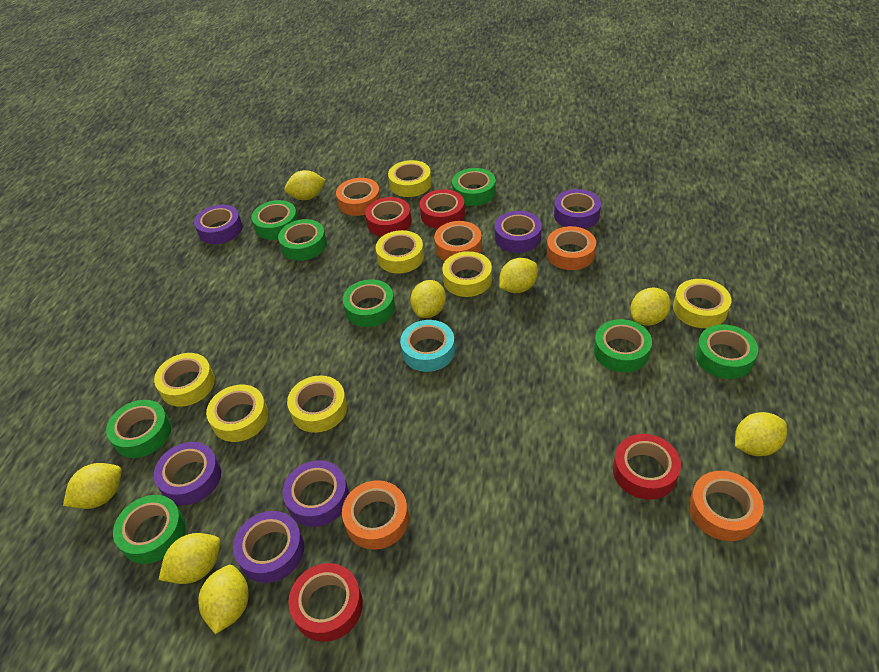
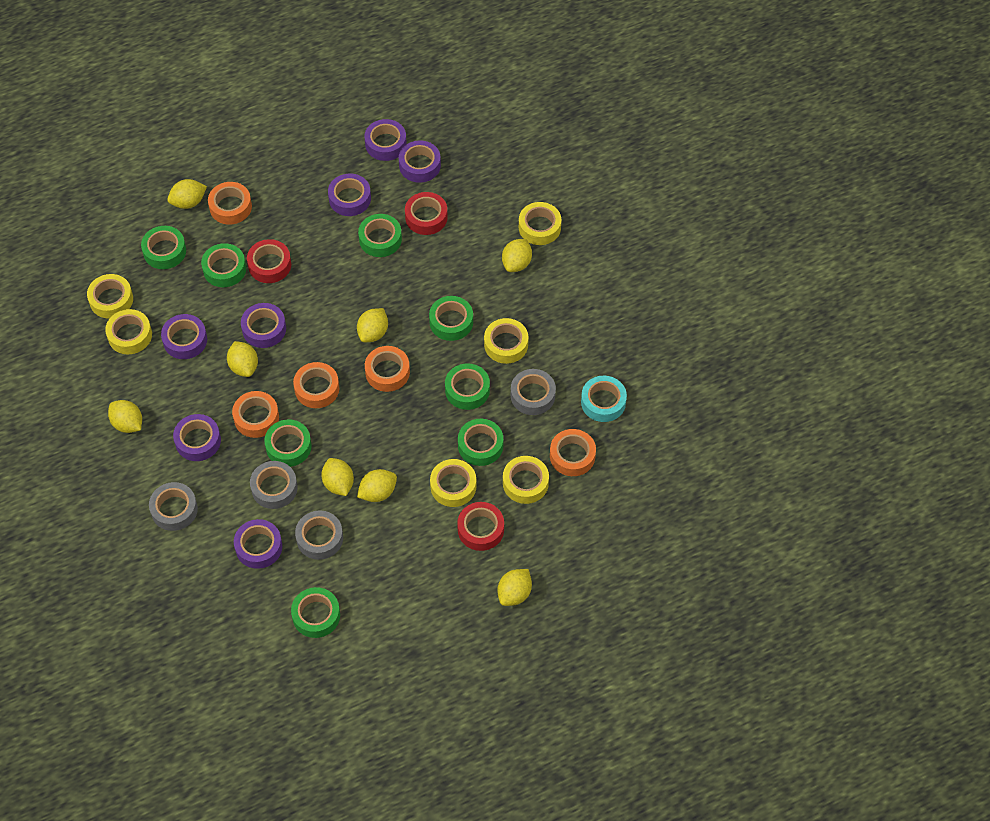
grey tape: none = 0 -> [149,482,198,531] [250,461,298,509] [295,510,343,560] [511,369,556,415] = 4
purple tape: [154,442,221,505] [194,205,243,244] [233,511,304,583] [283,460,349,527] [495,211,542,253] [554,189,601,229] = 6 -> [161,314,207,359] [173,414,221,461] [234,519,282,569] [241,303,286,348] [328,174,371,216] [365,119,407,161] [399,140,441,183] = 7
red tape: [288,563,363,642] [365,197,411,237] [420,189,465,229] [613,434,681,500] = 4 -> [247,239,291,283] [405,192,448,235] [457,502,504,551] = 3
yellow tape: [154,353,215,407] [206,385,268,442] [287,375,347,433] [376,230,424,274] [388,160,432,197] [442,251,492,297] [673,279,731,328] = 7 -> [87,274,133,319] [105,309,152,354] [430,459,476,507] [484,318,528,364] [503,456,549,504] [519,202,561,245] = 6

